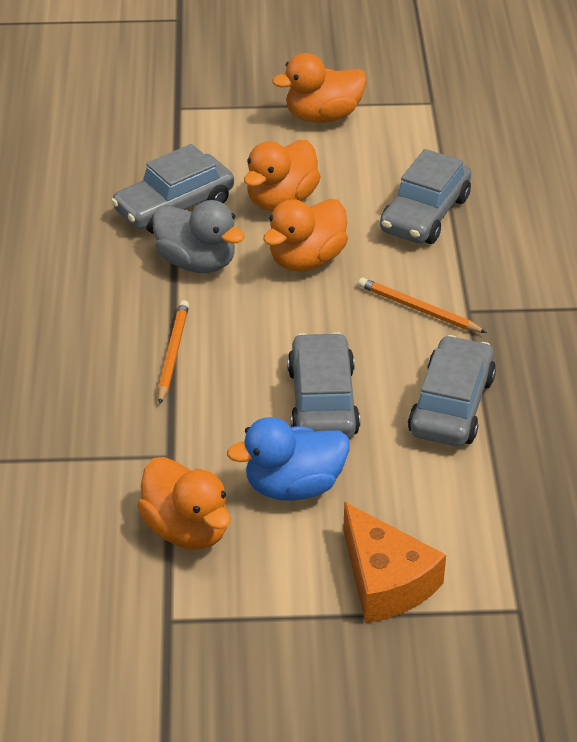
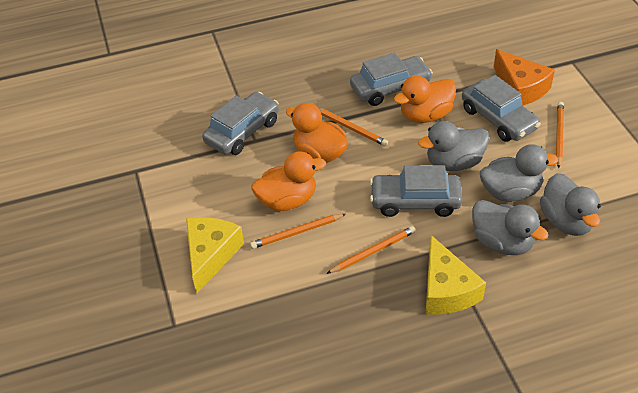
blue duck: [227,417,350,501] = 1 -> none = 0
grey duck: [152,200,245,273] = 1 -> [418,121,489,171] [472,200,548,255] [480,144,558,202] [540,173,601,236] = 4
orange duck: [137,457,231,550] [244,140,321,211] [263,199,348,271] [272,53,367,123] = 4 -> [251,151,326,211] [286,103,348,163] [394,76,456,123] = 3
orange pencil: [158,300,189,405] [358,278,487,333] = 2 -> [250,214,346,249] [319,108,388,146] [326,226,416,274] [556,102,564,168] = 4
yellow cheese: none = 0 -> [186,217,244,294] [426,235,486,315] = 2

